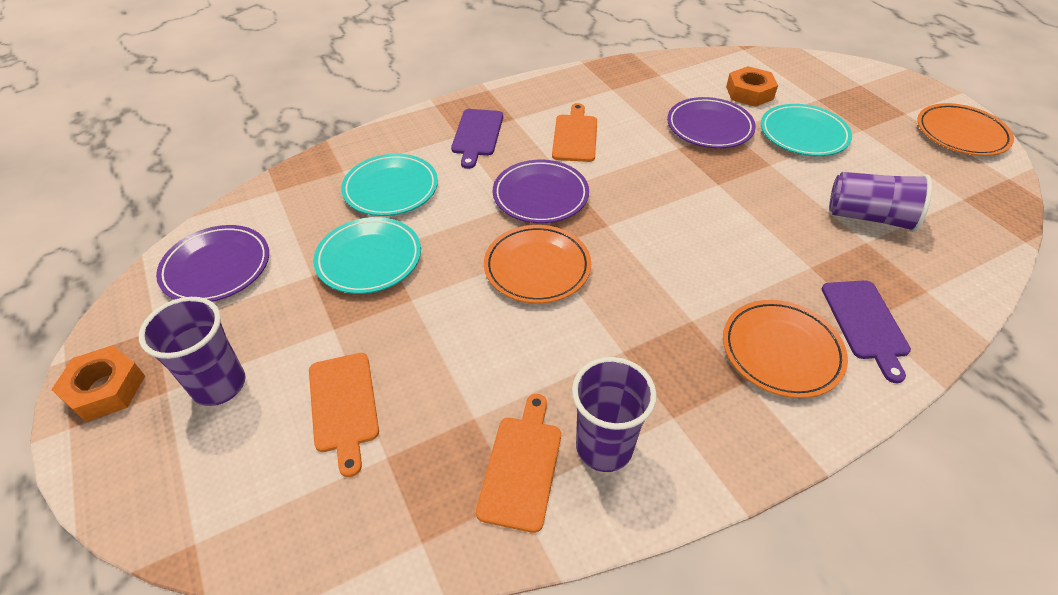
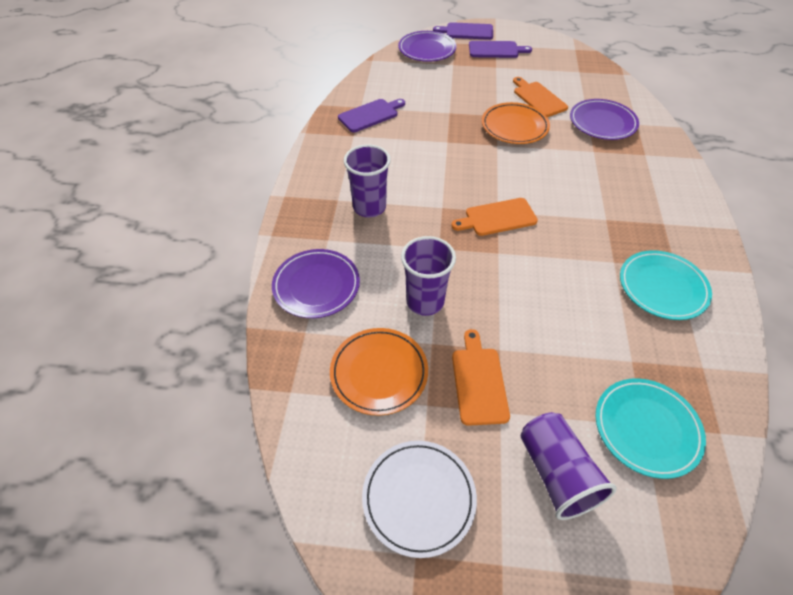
orange nut: [51,345,145,422] [726,66,778,107] = 2 -> none = 0
orange plate: [484,225,591,303] [723,300,848,398] [917,103,1014,156] = 3 -> [330,328,428,416] [482,102,550,144] = 2
purple cutting board: [451,109,503,169] [822,280,911,383] = 2 -> [338,99,405,132] [433,22,493,40] [469,41,532,58] = 3
turquoise plate: [313,217,421,294] [341,154,438,216] [761,104,852,156] = 3 -> [596,378,706,479] [620,250,712,320] = 2
white plate: none = 0 -> [362,441,477,558] = 1

